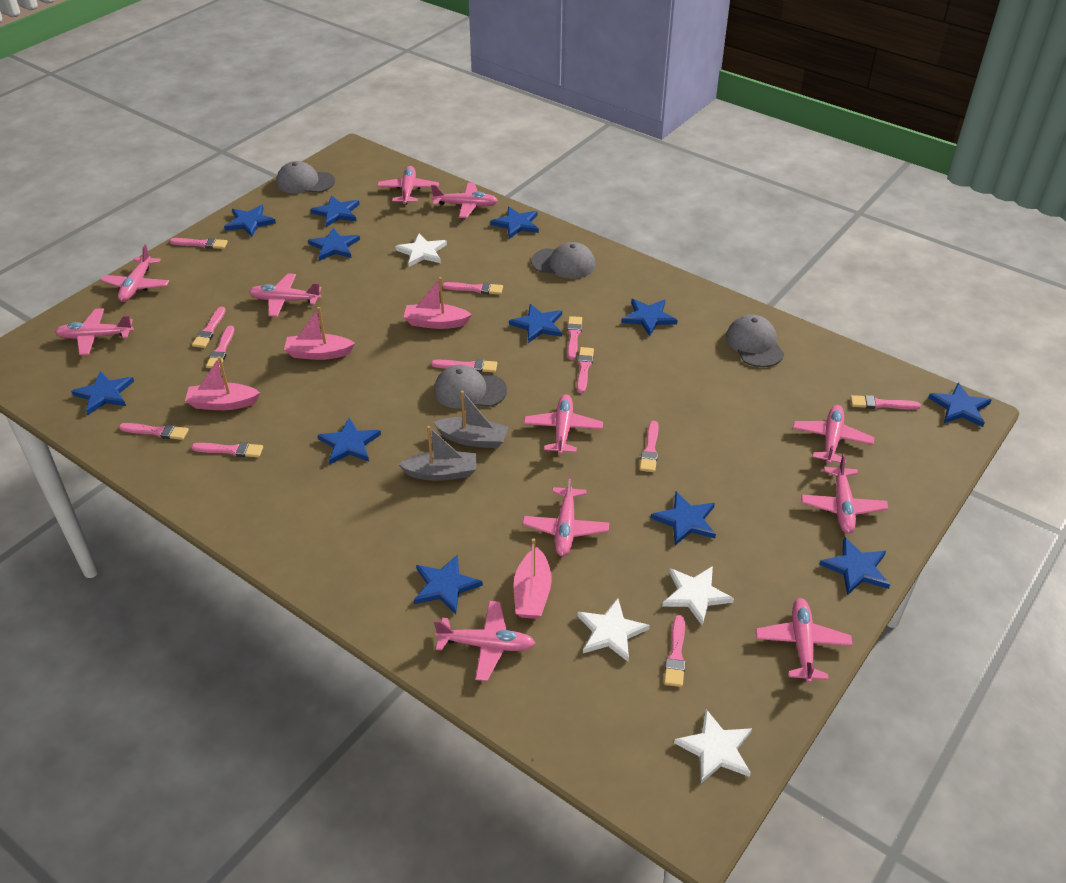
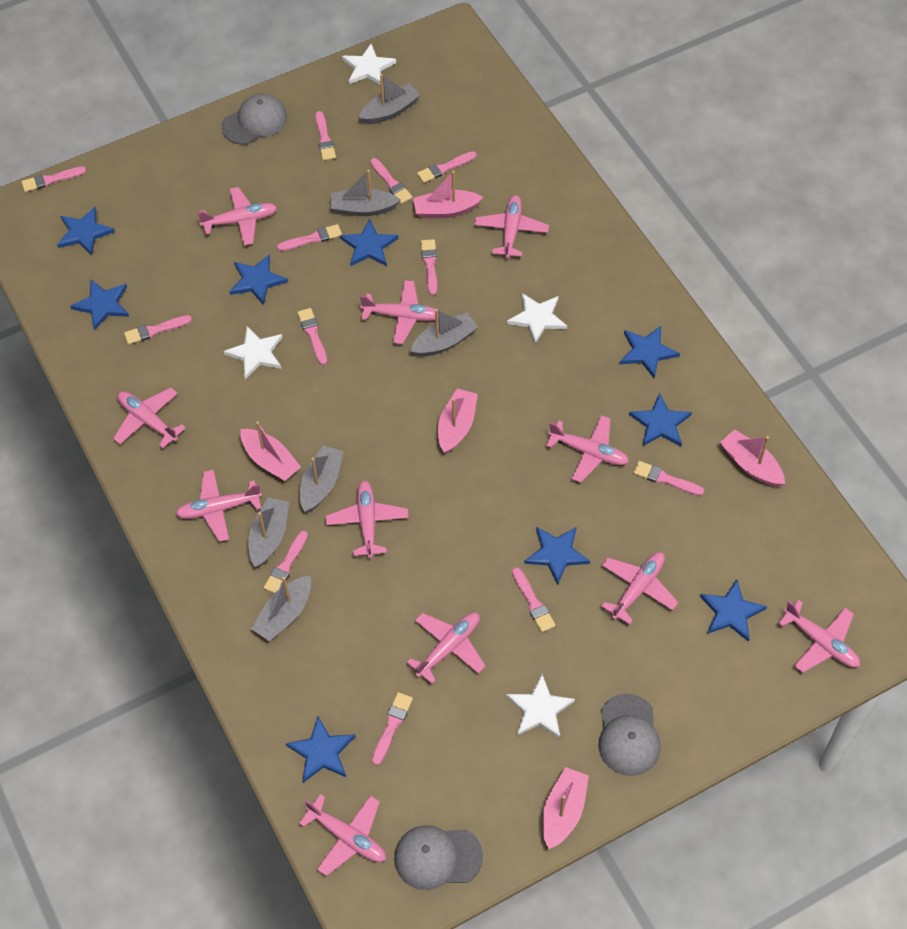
blue star: [71,371,134,415] [224,205,276,237] [308,228,360,261] [310,195,360,227] [318,417,381,464] [414,554,483,614] [490,207,539,239] [509,304,562,343] [621,299,678,336] [651,492,716,545] [819,537,890,595] [928,383,992,427] = 12 -> [57,207,115,256] [70,280,129,331] [229,254,288,305] [286,716,355,783] [340,219,399,266] [524,527,590,585] [620,326,680,378] [629,393,692,446] [700,579,767,642] = 9
grey boat: [398,426,476,481] [433,391,508,448] = 2 -> [248,497,289,567] [251,576,311,641] [300,445,343,513] [331,170,401,216] [359,74,420,124] [410,309,478,357] = 6
grey cap: [276,161,335,194] [434,365,507,409] [531,242,595,279] [726,315,784,367] = 4 -> [221,93,287,145] [394,825,483,890] [598,694,661,776] = 3
pink boat: [185,356,260,410] [284,307,355,360] [404,277,472,329] [514,538,552,619] = 4 -> [240,421,301,481] [413,171,483,218] [438,388,478,454] [543,767,589,849] [720,429,785,487] = 5

